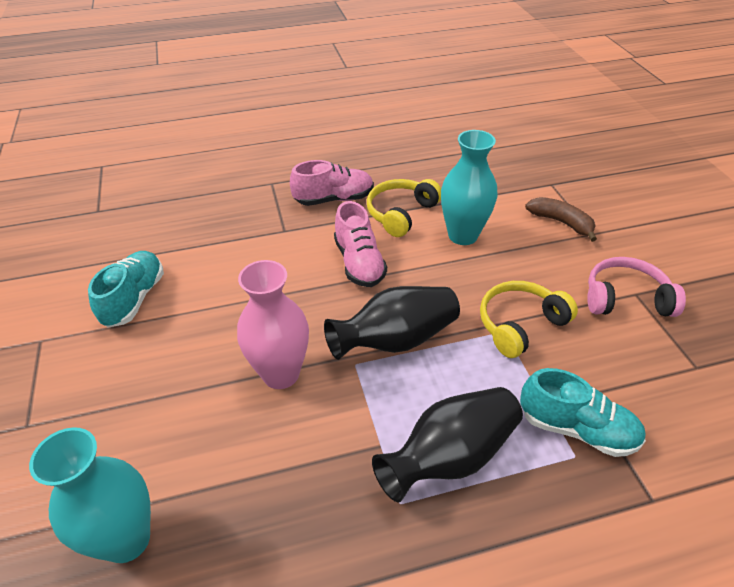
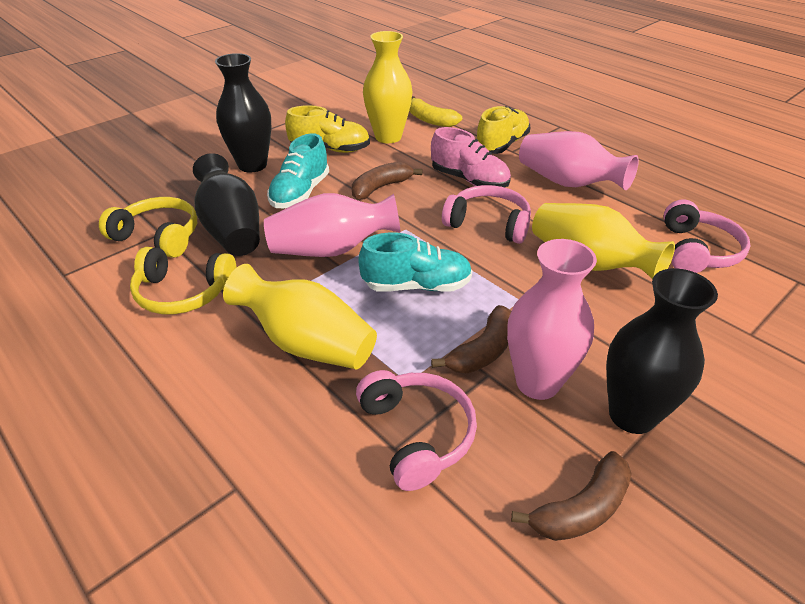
black vase: [324,286,460,360] [372,387,523,503] = 2 -> [193,153,260,256] [215,53,271,173] [606,268,718,434] = 3
brown banana: [525,197,597,242] = 1 -> [352,162,422,200] [431,305,511,373] [511,451,632,541] = 3
pink headphones: [587,257,686,317] = 1 -> [356,370,477,491] [442,185,531,244] [664,200,750,273] = 3
pink shoe: [290,160,374,206] [334,201,387,287] = 2 -> [431,127,511,187] = 1
pink vase: [237,260,309,389] = 1 -> [264,193,401,257] [507,239,597,400] [519,131,639,190] = 3
turquoise vase: [29,427,151,563] [441,130,497,245] = 2 -> none = 0
yellow banana: none = 0 -> [409,96,462,127] = 1
yellow shoe: none = 0 -> [285,105,370,153] [477,106,530,154] = 2
yellow vase: none = 0 -> [223,264,377,370] [363,31,413,143] [532,203,675,279] = 3

